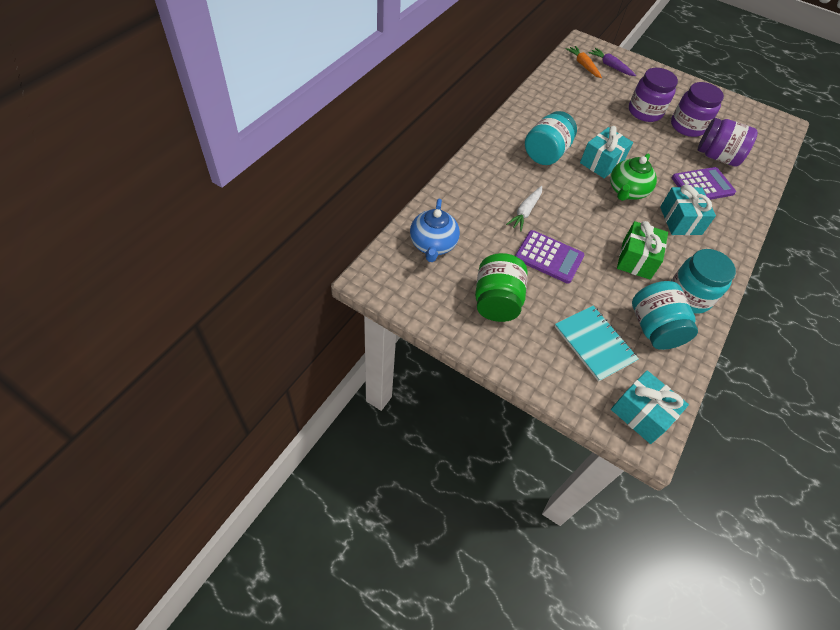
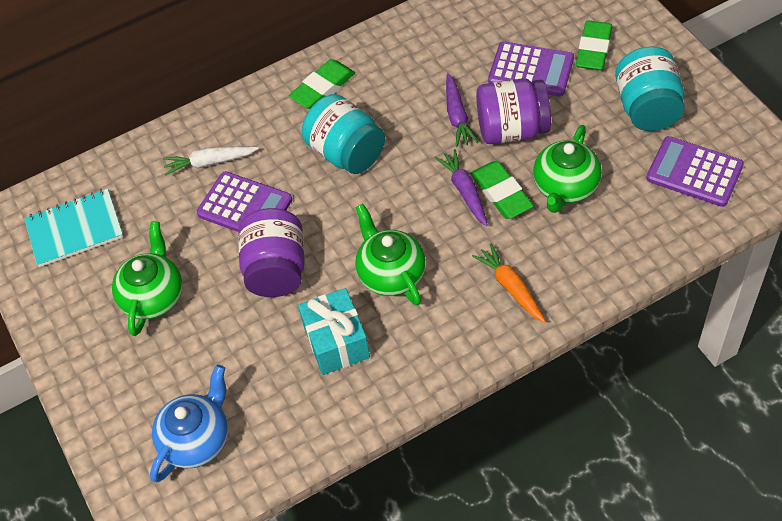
green eraser: none = 0 -> [289,59,355,109] [471,161,534,219] [576,20,613,70] = 3
green gift: [617,221,668,280] = 1 -> none = 0
green jar: [475,253,527,322] = 1 -> none = 0
green teapot: [610,154,657,201] = 1 -> [112,222,183,336] [355,204,426,306] [533,125,602,213] = 3
purple calculator: [515,230,584,284] [672,167,736,200] = 2 -> [197,172,292,232] [488,41,574,96] [646,136,744,207] = 3
purple carrot: [588,48,636,76] = 1 -> [435,149,488,226] [446,73,478,147] = 2
purple jar: [629,68,678,122] [671,82,724,137] [698,118,758,166] = 3 -> [238,208,305,297] [476,78,551,144] = 2
turquoise gift: [580,126,633,178] [611,370,689,444] [660,184,716,235] = 3 -> [298,288,370,375] = 1
turquoise jar: [525,111,577,165] [632,281,698,350] [671,249,736,314] = 3 -> [302,94,385,174] [615,47,685,131] = 2

